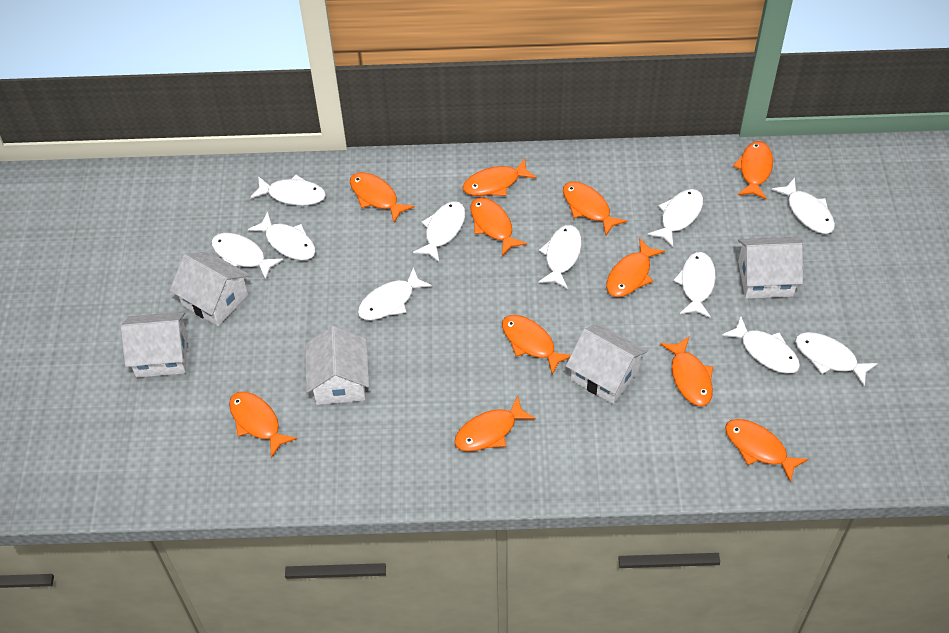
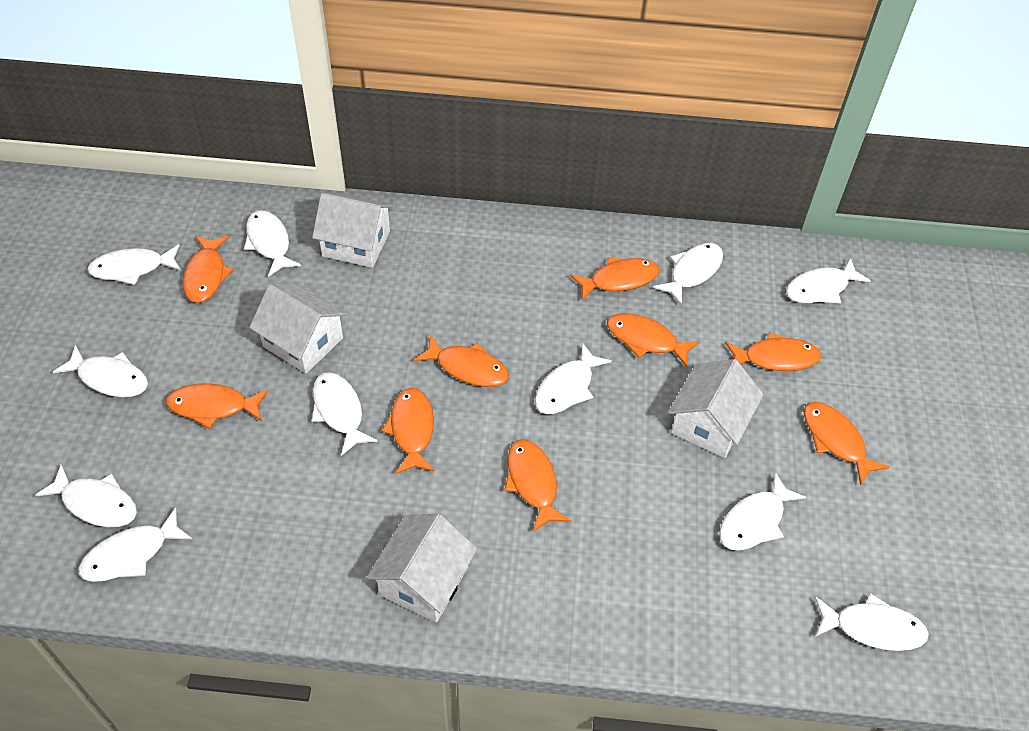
orange fish: [229,392,297,458] [350,172,414,222] [454,396,536,452] [462,158,537,196] [470,197,527,256] [502,315,571,375] [563,181,627,236] [606,238,665,297] [660,337,713,406] [725,419,808,483] [733,141,773,199] = 11 -> [166,383,269,429] [183,236,233,303] [381,388,435,474] [414,335,509,387] [504,440,571,532] [570,257,660,301] [607,313,700,367] [725,332,821,371] [804,402,889,485] = 9
white house: [121,312,188,378] [170,251,250,326] [305,326,369,405] [566,324,648,404] [738,237,803,299] = 5 -> [249,284,347,374] [312,192,393,268] [367,514,477,622] [668,359,764,458] = 4

